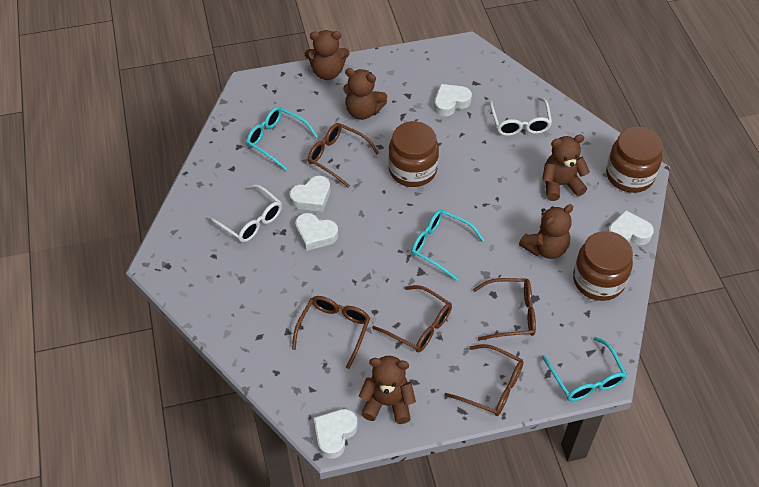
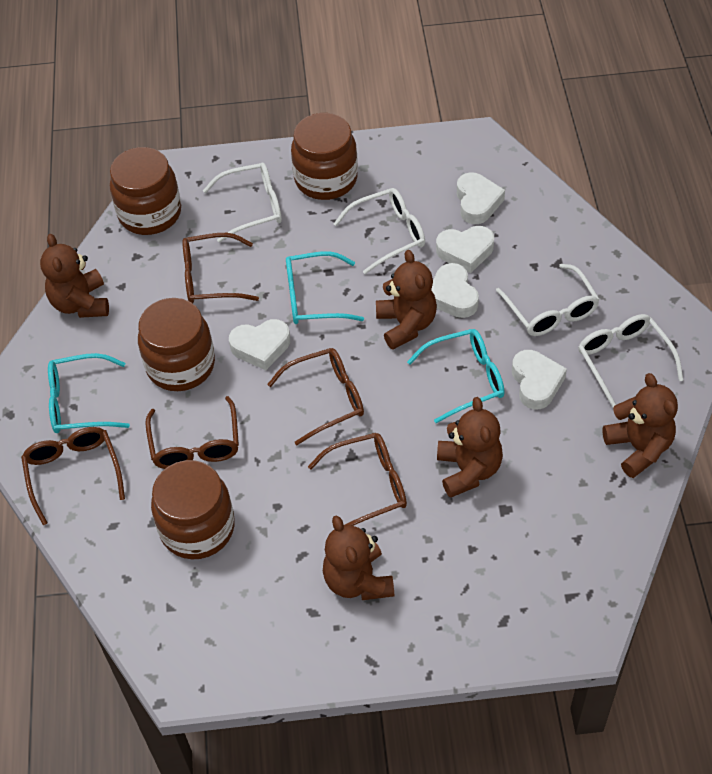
brown jar: [388,121,439,187] [573,231,633,301] [606,127,663,193] = 3 -> [110,147,181,235] [138,298,215,391] [151,460,235,559] [291,113,358,200] = 4
white glasses: [207,184,282,243] [489,97,552,136] = 2 -> [203,163,282,242] [334,188,425,274] [496,264,600,336] [578,314,683,408] = 4

